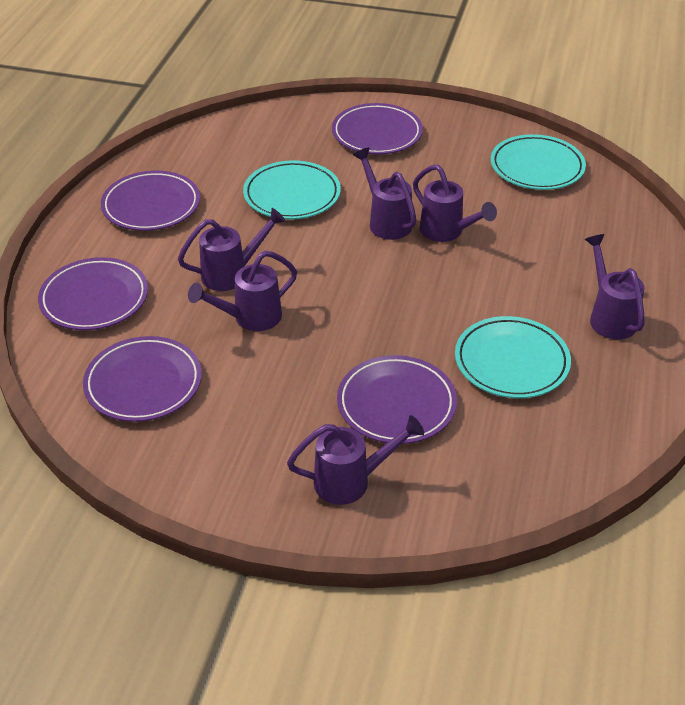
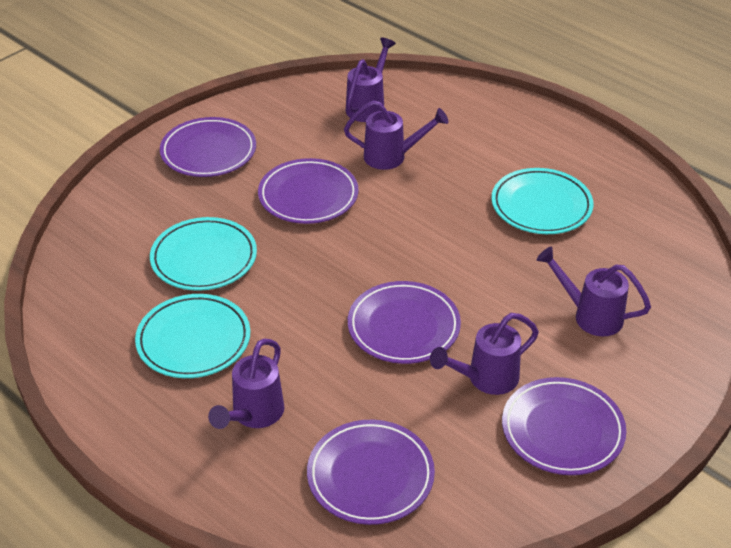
purple watering can: [178,208,286,291] [188,251,297,331] [287,415,424,505] [353,147,416,240] [413,164,497,242] [585,234,645,339] = 6 -> [208,339,284,429] [344,100,449,170] [346,38,396,122] [430,313,539,395] [536,247,651,336] = 5

